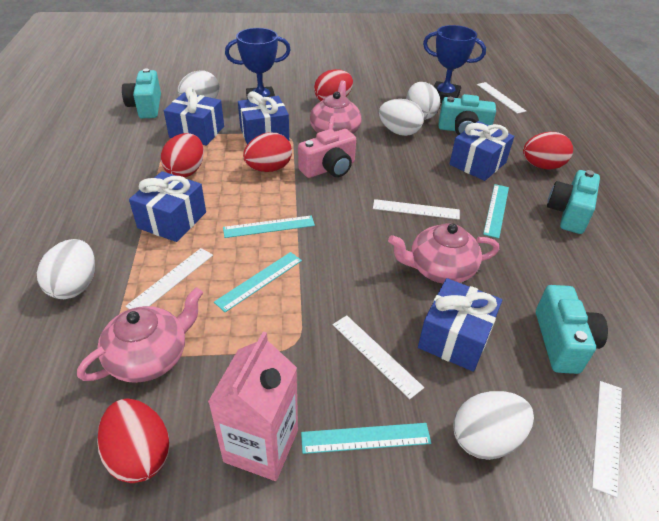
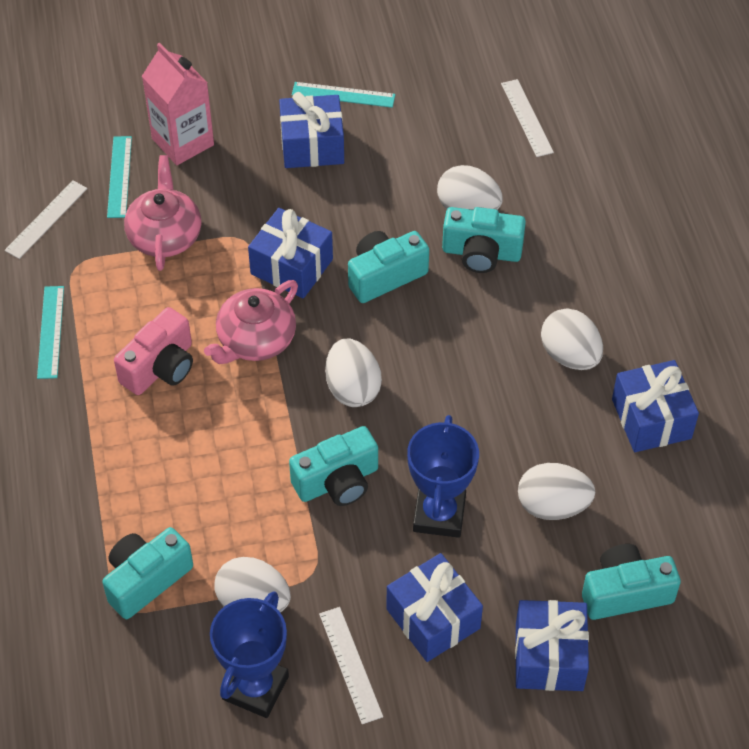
pink teapot: [77,287,203,383] [310,80,362,134] [388,223,499,283] = 3 -> [124,155,201,271] [204,280,298,364] = 2
red egg: [97,398,170,483] [161,133,204,177] [243,132,292,172] [314,69,353,101] [523,132,573,169] = 5 -> none = 0
turquoise camera: [122,68,161,119] [439,94,496,135] [536,285,608,374] [547,170,600,234] = 4 -> [102,527,193,619] [289,426,378,506] [348,231,429,303] [442,207,526,273] [582,544,681,620] = 5
turquoise ruler: [214,252,302,312] [223,215,315,238] [301,423,431,454] [483,184,509,238] = 4 -> [37,286,64,379] [107,136,132,218] [292,82,395,108] = 3
white ruler: [125,248,213,309] [333,315,424,399] [373,199,460,220] [477,82,526,114] [592,381,622,498] = 5 -> [5,180,87,259] [319,607,383,724] [501,79,554,157] = 3

